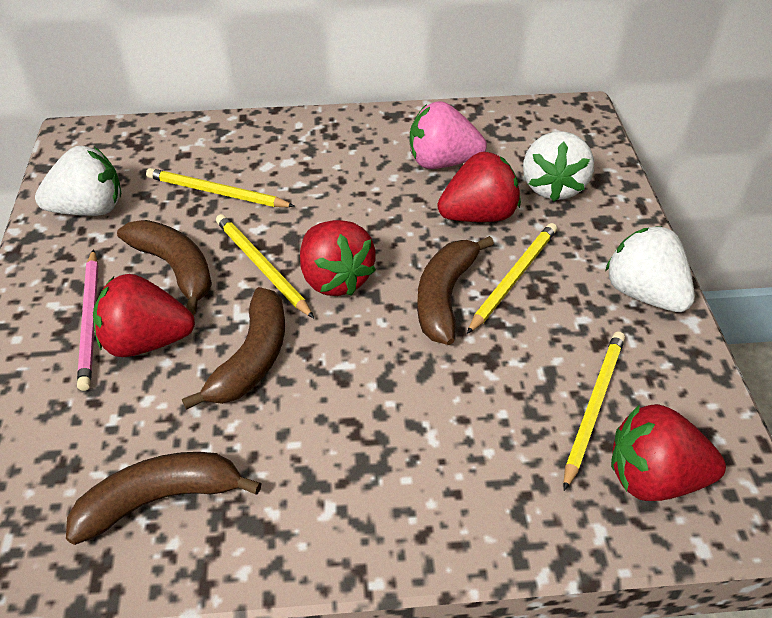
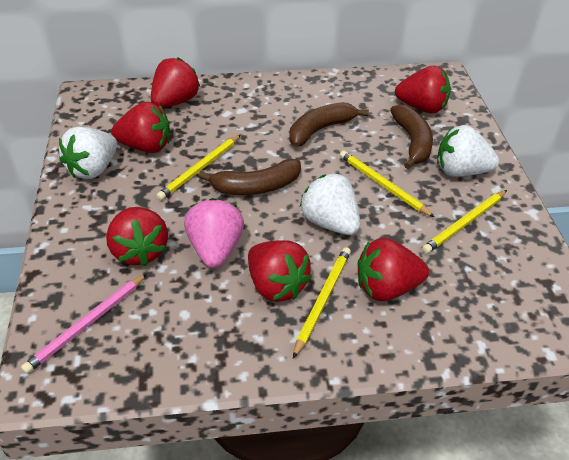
brown banana: [66,452,262,545] [117,220,212,315] [182,287,285,410] [417,236,494,345] = 4 -> [198,159,301,195] [289,102,369,147] [390,104,433,169] = 3
red strawberry: [93,274,195,357] [300,220,376,296] [437,152,521,222] [611,404,726,501] = 4 -> [106,207,168,266] [111,102,170,153] [151,58,200,108] [248,240,312,302] [358,238,429,301] [395,65,451,113] = 6

